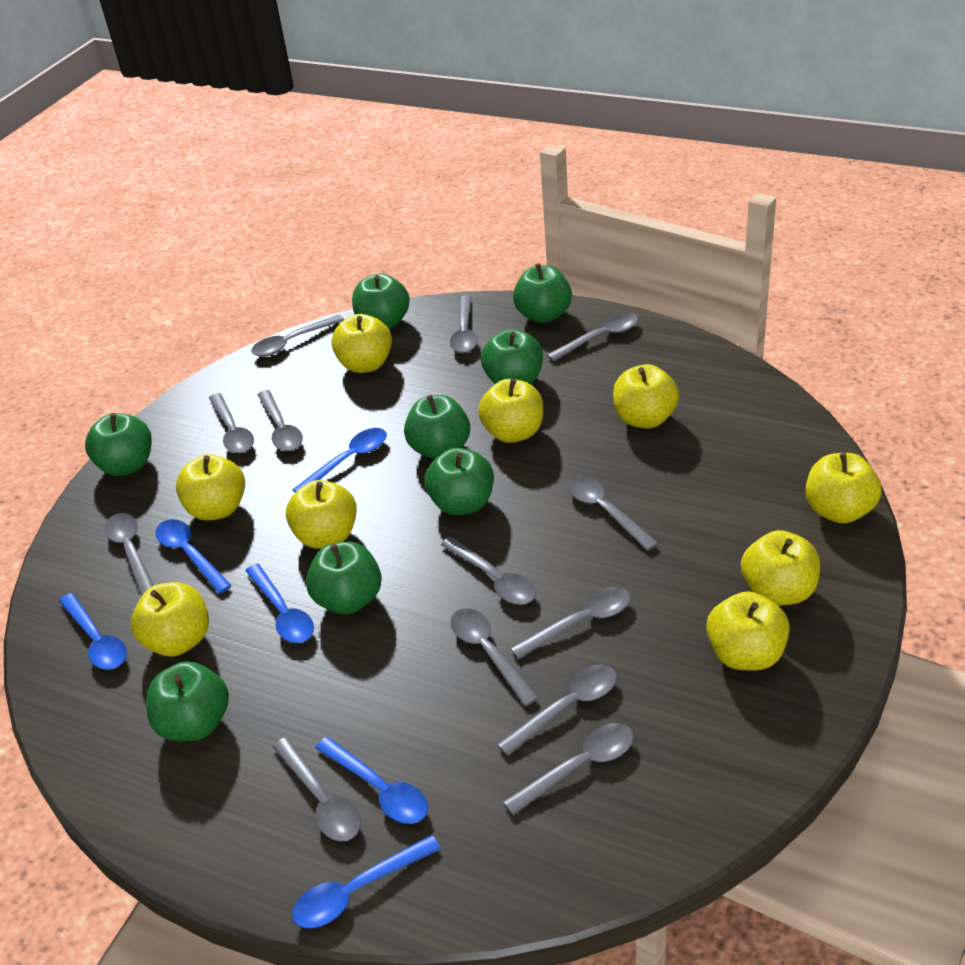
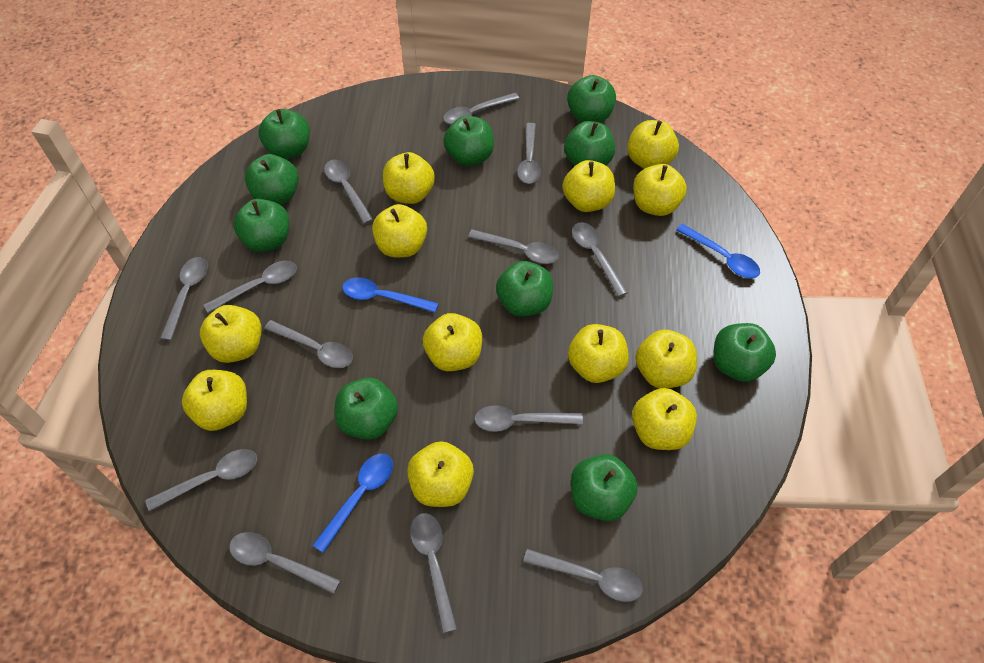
blue spoon: [59,593,127,670] [155,519,232,594] [245,564,314,643] [292,428,387,492] [292,835,441,928] [315,736,428,824] = 6 -> [312,454,393,553] [342,277,439,313] [676,224,760,278] = 3
green apple: [85,413,152,476] [146,661,229,741] [306,542,382,614] [352,273,410,329] [404,395,470,459] [425,448,494,515] [481,329,543,384] [513,263,572,323] = 8 -> [233,199,289,252] [245,154,299,205] [258,109,310,159] [335,378,398,440] [444,116,494,166] [496,261,553,317] [564,121,615,166] [567,75,616,123] [571,454,638,521] [713,323,776,382] = 10
yellow apple: [131,582,209,656] [176,454,245,521] [286,480,357,549] [331,314,392,373] [478,379,543,443] [613,364,679,429] [706,591,790,670] [741,530,820,606] [806,453,882,523] = 9 -> [182,370,247,431] [200,305,262,363] [372,204,427,257] [383,152,435,204] [407,441,474,507] [423,313,482,371] [563,160,615,212] [568,324,629,383] [627,120,679,169] [632,388,697,450] [633,164,687,216] [635,330,697,388] = 12

